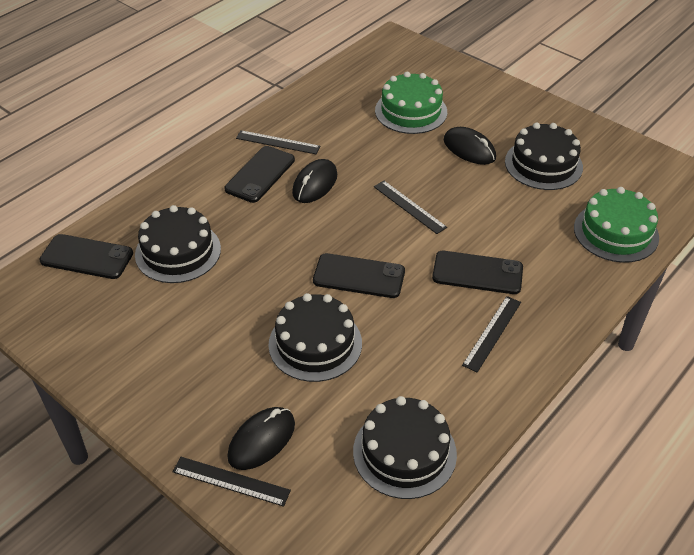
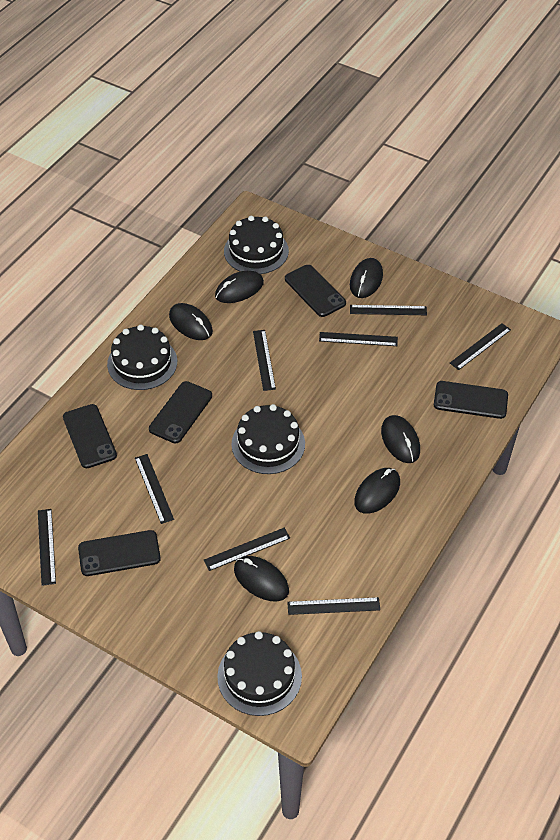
black mouse: [227,407,295,470] [292,159,337,203] [444,127,496,165] = 3 -> [169,303,213,340] [215,271,264,303] [234,556,289,601] [350,258,383,298] [354,468,400,514] [381,415,420,463] = 6
black phone: [39,234,133,279] [225,146,295,203] [313,253,405,298] [432,251,523,294] = 4 -> [63,404,117,468] [78,530,161,576] [149,381,212,443] [285,265,346,317] [434,381,508,419] = 5
black ruler: [173,457,291,507] [236,130,321,154] [374,181,447,234] [462,296,521,373] = 4 -> [38,509,56,586] [135,454,174,524] [204,528,290,571] [253,330,276,391] [287,597,380,615] [319,332,398,346] [350,305,427,315] [450,323,511,370] = 8
green cake: [375,72,447,134] [574,187,659,263] = 2 -> none = 0

